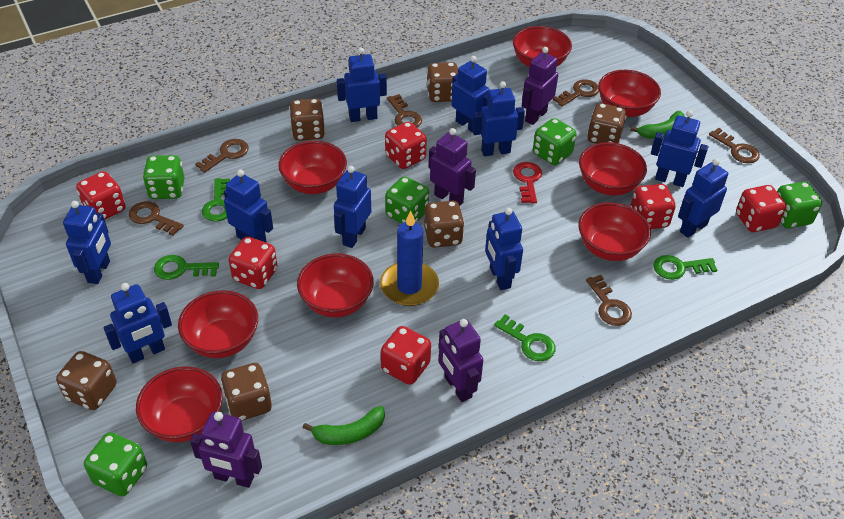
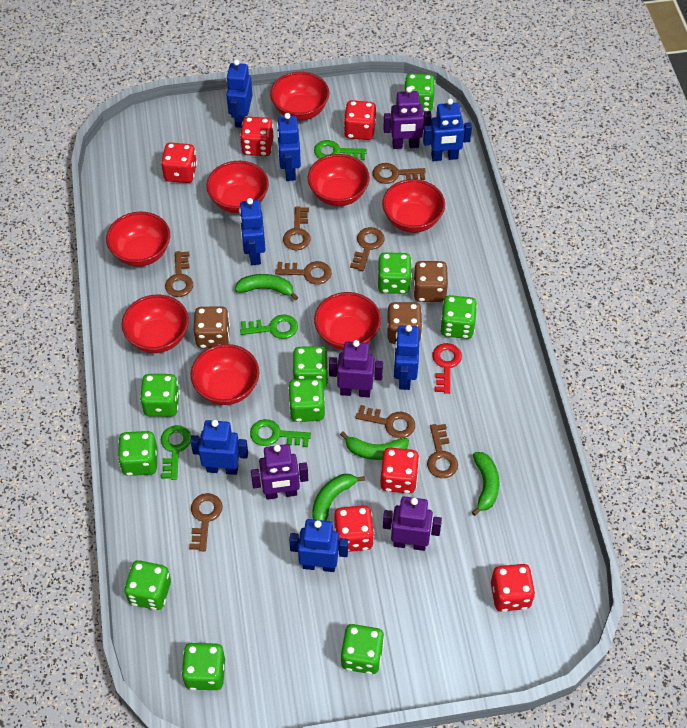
blue candle: [380,210,439,306] = 1 -> none = 0
blue robot: [63,201,111,284] [103,283,172,363] [224,170,273,243] [334,166,371,248] [337,47,387,122] [452,56,490,133] [472,81,525,156] [485,208,523,290] [651,110,708,187] [678,158,728,238] = 10 -> [190,420,248,475] [226,59,253,128] [239,198,266,265] [277,113,301,181] [289,519,348,572] [394,325,419,390] [423,99,472,161] = 7
brown dice: [56,351,117,410] [221,363,272,421] [289,98,325,141] [424,201,465,248] [426,62,458,102] [587,103,627,144] = 6 -> [194,306,230,348] [387,302,423,344] [413,261,448,302] = 3
brown key: [129,201,184,236] [195,139,249,173] [387,94,422,127] [553,79,599,106] [586,275,632,326] [709,128,760,163] = 6 -> [165,251,193,297] [189,493,223,551] [275,261,332,284] [283,206,310,250] [350,227,385,271] [355,405,415,438] [372,163,426,184] [427,424,458,478] = 8
green banana: [303,406,385,445] [630,111,685,138] = 2 -> [235,274,298,300] [312,474,365,521] [340,431,409,460] [472,452,499,516] = 4
green dice: [84,432,147,496] [143,155,185,199] [385,177,429,223] [533,118,576,165] [777,182,822,228] = 5 -> [118,431,158,476] [124,560,171,610] [140,374,180,417] [181,643,225,690] [288,378,325,422] [293,346,328,388] [341,624,384,674] [378,252,412,294] [404,74,435,112] [440,295,477,339] = 10

